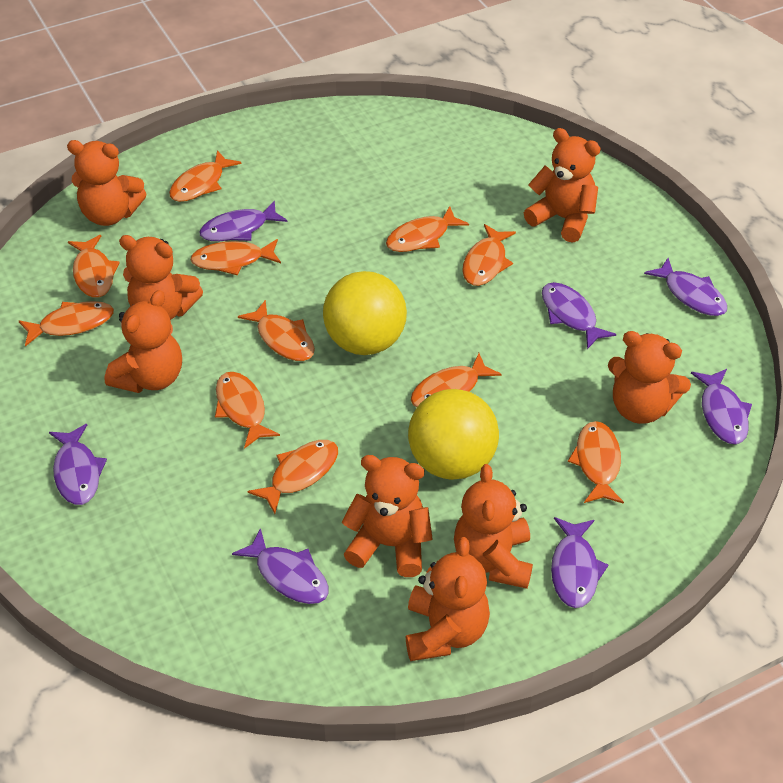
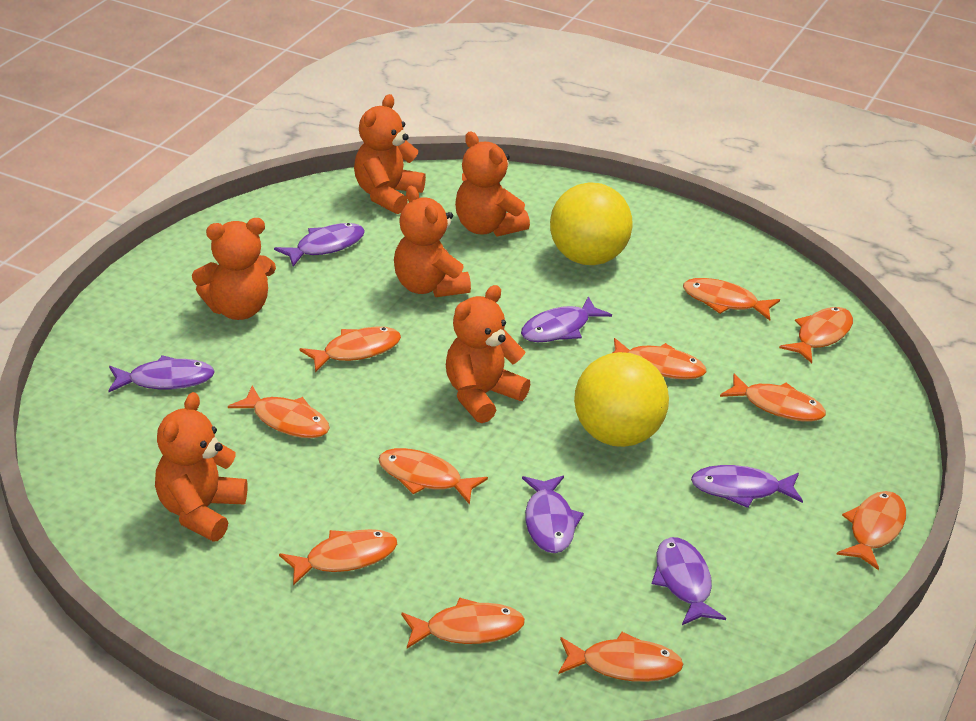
orange teddy bear: [67,140,146,226] [105,290,182,393] [119,235,203,320] [341,455,433,577] [406,537,490,661] [454,464,533,589] [524,128,600,243] [608,331,691,424] = 8 -> [155,392,247,541] [192,218,276,320] [354,94,426,214] [394,186,471,297] [446,285,530,423] [455,132,530,236] = 6
purple fish: [49,424,107,505] [199,201,288,241] [232,528,329,604] [542,282,616,349] [551,517,608,608] [644,258,727,316] [691,369,752,444] = 7 -> [108,355,215,392] [274,223,365,267] [521,296,612,342] [522,476,584,553] [652,537,726,625] [691,465,803,508] = 6

